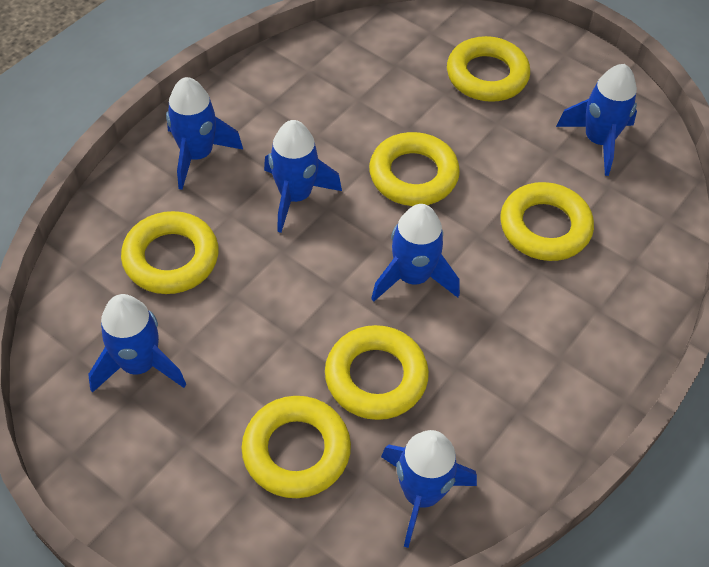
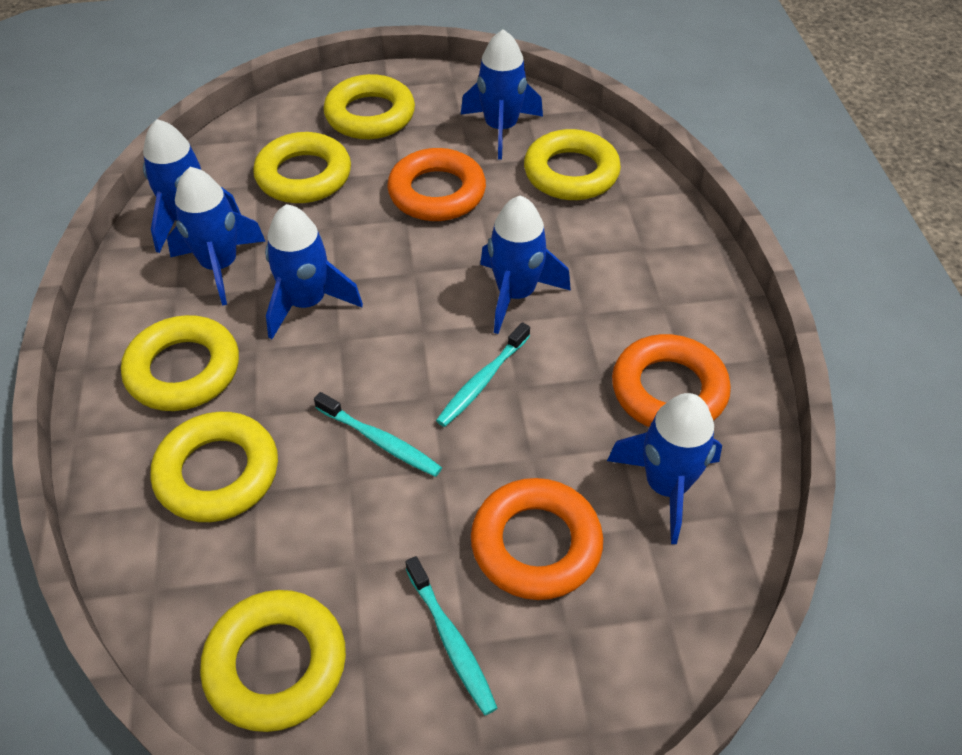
orange ring: none = 0 -> [387,148,486,221] [471,478,603,600] [612,334,731,427] = 3
turquoise toothbrush: none = 0 -> [314,392,442,477] [406,556,497,715] [436,322,530,427] = 3

